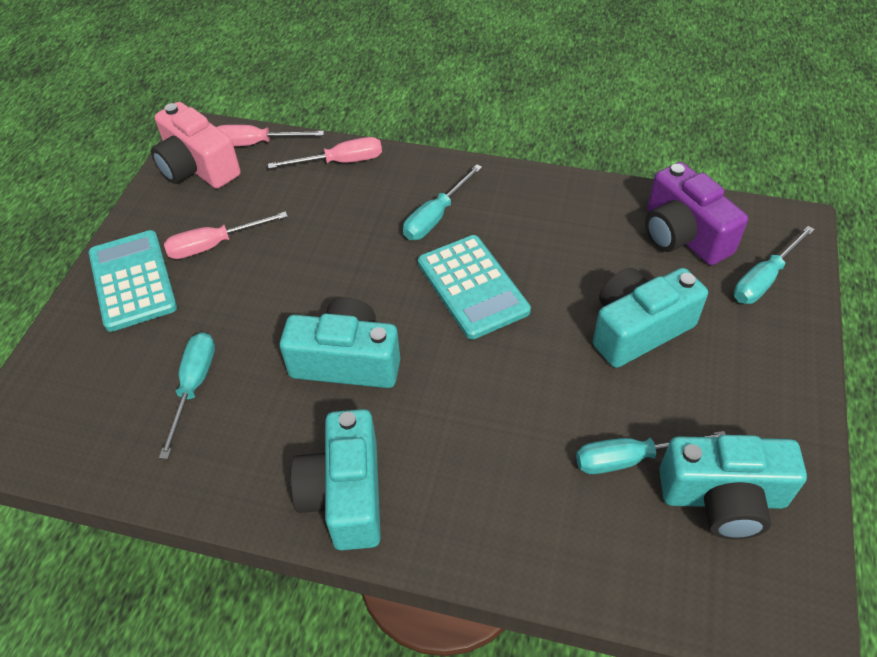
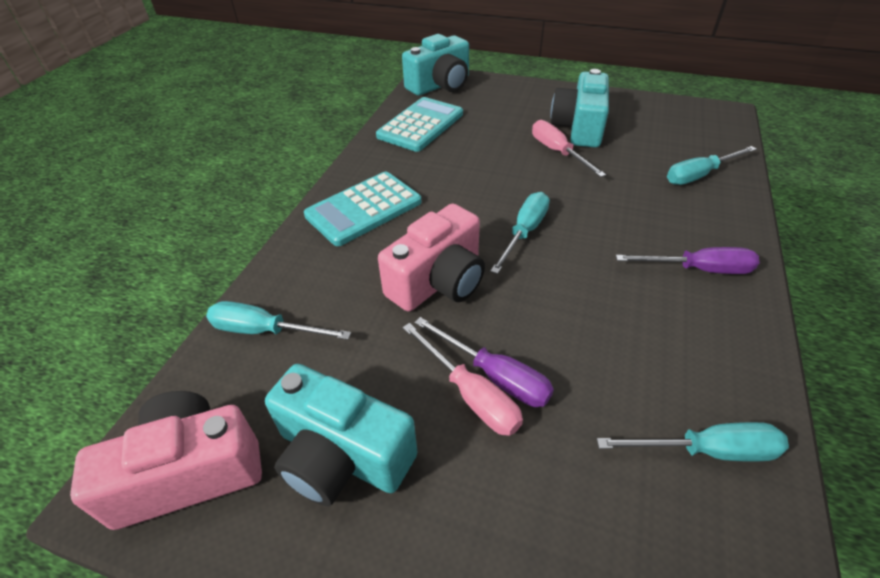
pink camera: [151,102,241,189] = 1 -> [70,391,262,530] [378,203,485,311] = 2
pink screwdriver: [164,211,288,259] [217,125,324,146] [268,137,382,169] = 3 -> [402,323,523,436] [532,120,606,177] = 2
purple camera: [645,162,748,265] = 1 -> none = 0
purple screwdriver: none = 0 -> [414,317,554,407] [616,247,760,274] = 2
turquoise camera: [280,298,400,388] [290,409,381,550] [593,268,708,368] [659,435,807,539] = 4 -> [265,364,417,506] [402,34,469,96] [550,69,609,147] = 3

